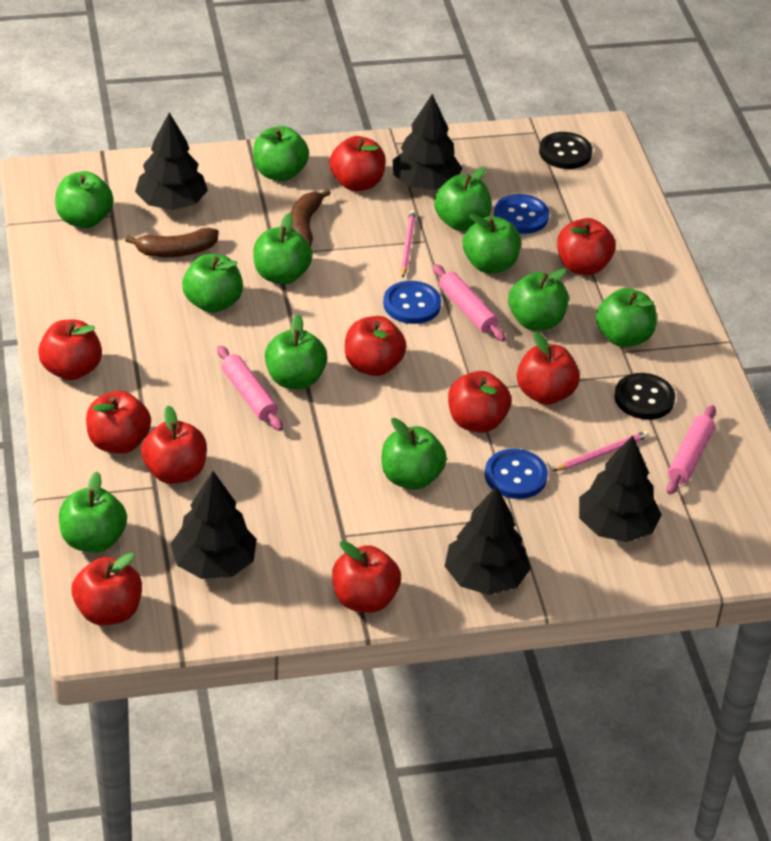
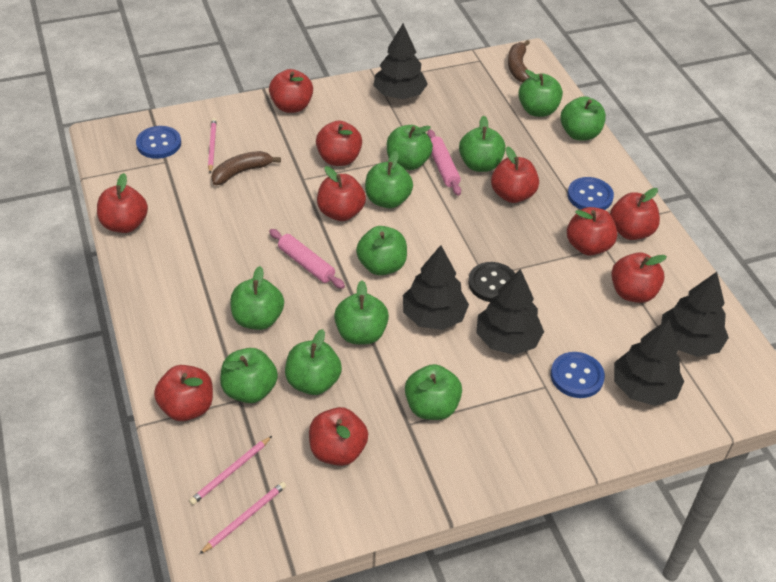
black button: [539,132,593,169] [614,373,675,420] = 2 -> [468,262,516,302] = 1
pink pencil: [401,210,416,277] [553,431,649,471] = 2 -> [189,436,272,505] [200,482,286,554] [208,118,217,173] = 3
pink rolling pin: [217,345,283,431] [433,264,506,341] [666,405,716,495] = 3 -> [269,229,345,289] [427,129,461,196] = 2

